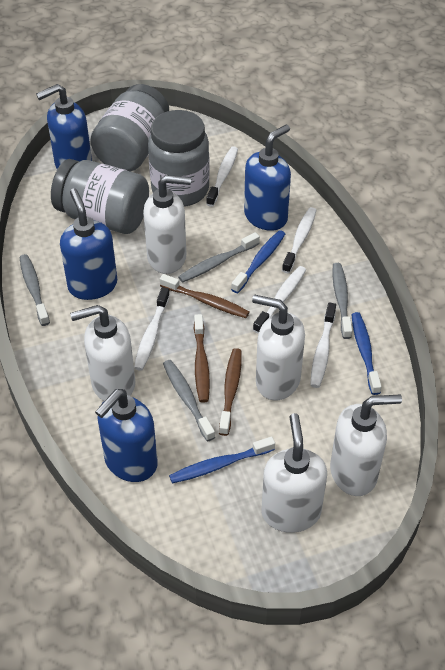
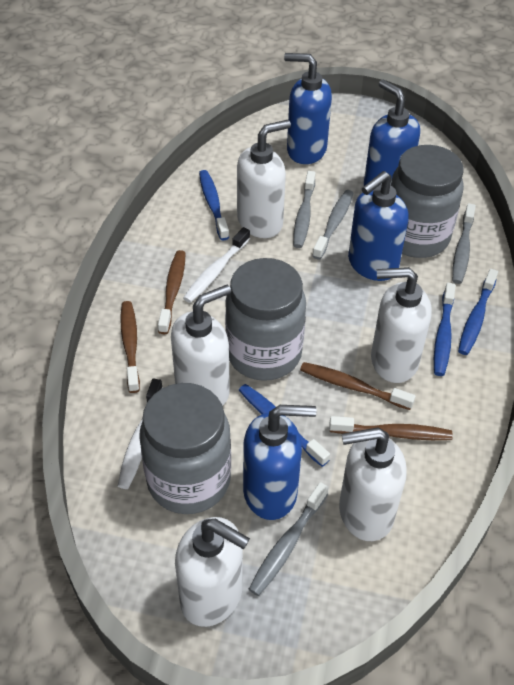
blue toothbrush: [169,437,275,483] [231,230,285,293] [351,312,382,395] = 3 -> [199,170,229,241] [239,384,330,467] [434,283,456,376] [458,269,498,355] = 4
brown toothbrush: [160,274,249,318] [194,314,210,403] [219,348,242,436] = 3 -> [120,301,140,393] [158,250,186,334] [300,362,416,410] [329,416,453,440] = 4
white toothbrush: [134,287,170,371] [206,146,238,207] [253,266,306,334] [282,207,316,273] [310,302,336,388] = 5 -> [118,378,163,489] [183,227,250,303] = 2

